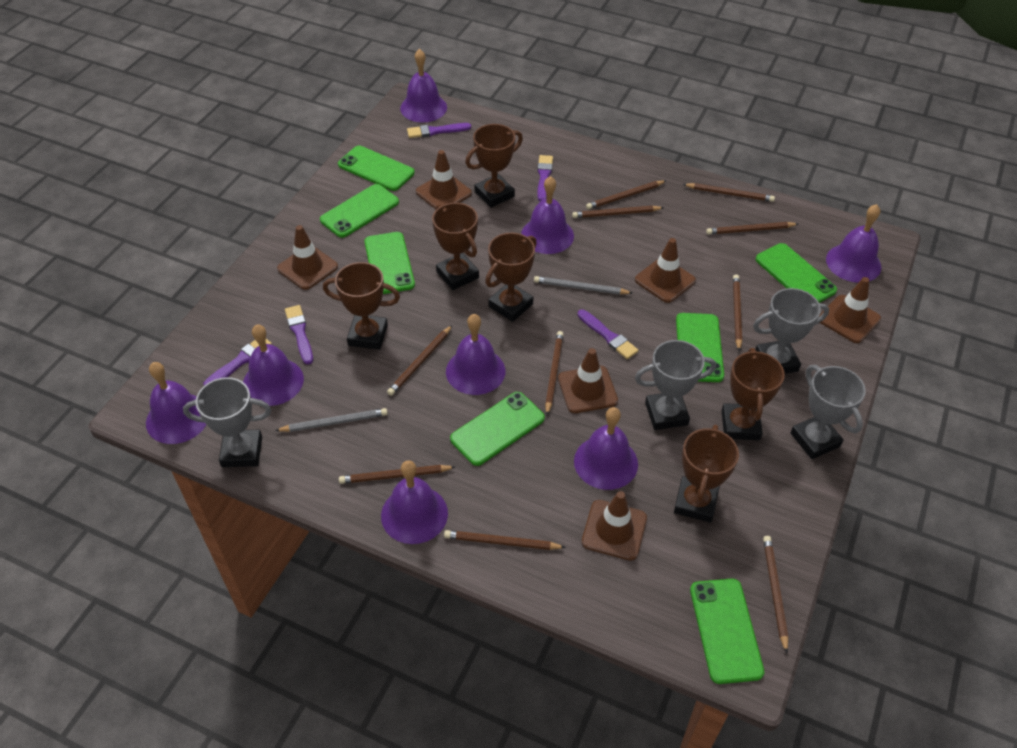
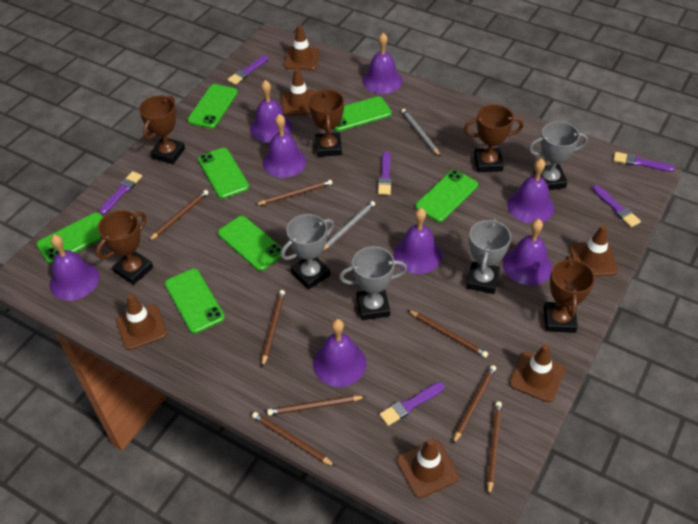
brown pencil: [339,465,455,484] [387,325,452,396] [444,530,566,550] [545,331,563,415] [572,206,664,218] [586,180,666,209] [683,183,775,202] [706,222,798,235] [733,275,742,351] [763,536,788,653] = 10 -> [148,190,209,241] [252,412,336,467] [255,180,332,205] [262,290,285,367] [267,395,366,416] [408,310,488,358] [453,365,496,444] [487,401,502,496] = 8
brown trophy: [323,262,400,350] [432,203,479,290] [465,124,523,208] [485,233,537,322] [674,425,739,523] [721,348,785,440] = 6 -> [96,210,153,285] [139,96,185,164] [309,89,344,157] [464,104,524,172] [544,256,595,333] = 5
purple brush: [204,339,272,385] [285,305,313,365] [407,123,471,138] [537,155,553,201] [577,309,638,359] = 5 -> [99,171,142,214] [227,55,268,85] [378,152,392,195] [379,382,445,426] [592,185,641,227] [613,152,675,172] = 6

